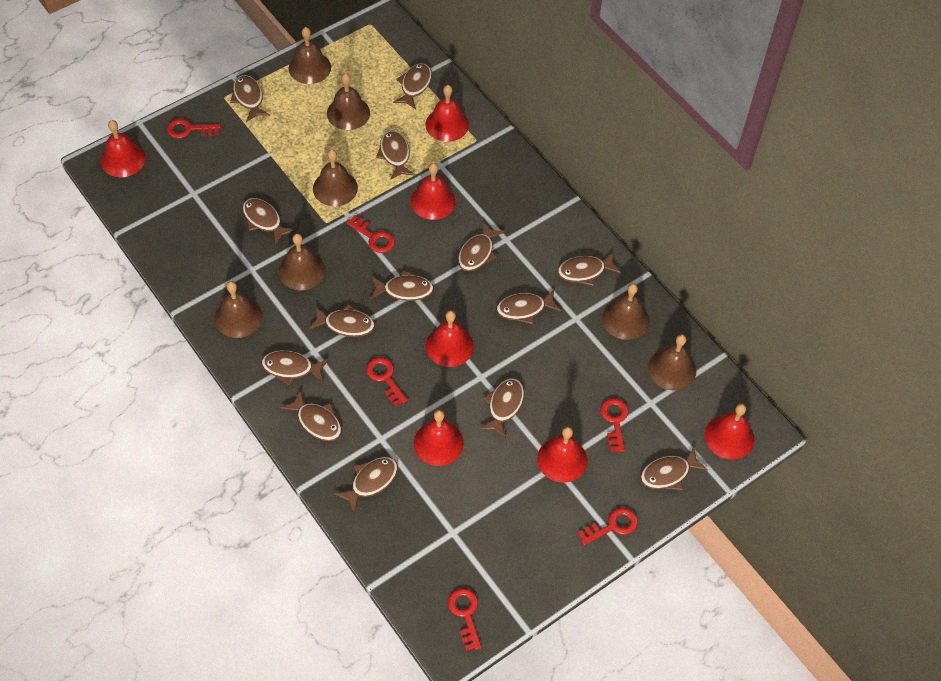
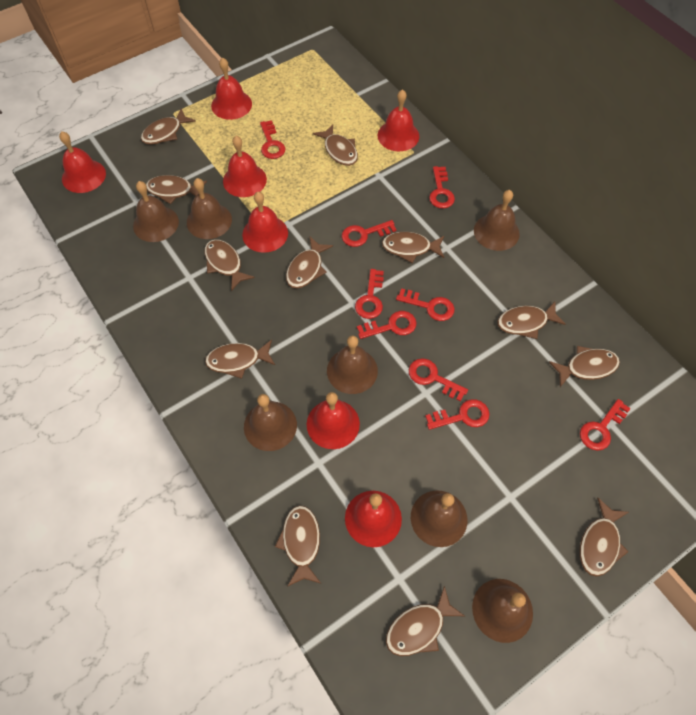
brown fish: [230,75,270,122] [242,198,296,246] [261,350,329,386] [281,390,342,441] [309,304,375,337] [334,457,398,513] [370,270,434,301] [376,131,415,180] [393,63,432,109] [458,222,505,271] [479,378,524,439] [496,290,561,325] [557,252,621,286] [640,447,708,490] = 14 -> [141,108,196,145] [146,175,207,204] [204,239,255,291] [205,340,275,379] [275,505,321,587] [286,237,333,288] [313,124,358,166] [382,232,444,263] [386,586,465,656] [497,302,566,339] [549,346,620,387] [580,498,629,577] = 12
red key: [167,118,221,138] [346,215,395,253] [366,357,408,407] [448,588,481,651] [578,507,638,545] [600,398,628,452] = 6 -> [260,120,285,159] [342,220,397,247] [355,269,384,319] [357,311,417,339] [396,288,455,321] [409,358,468,402] [425,399,489,430] [429,166,455,209] [580,399,631,451] = 9

